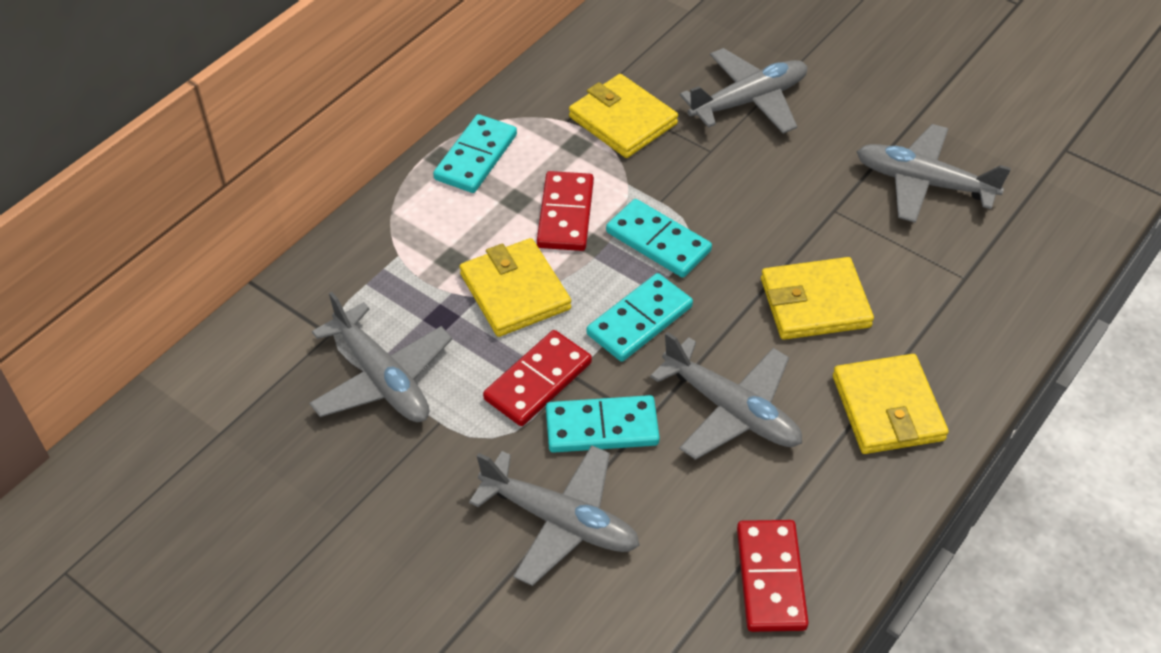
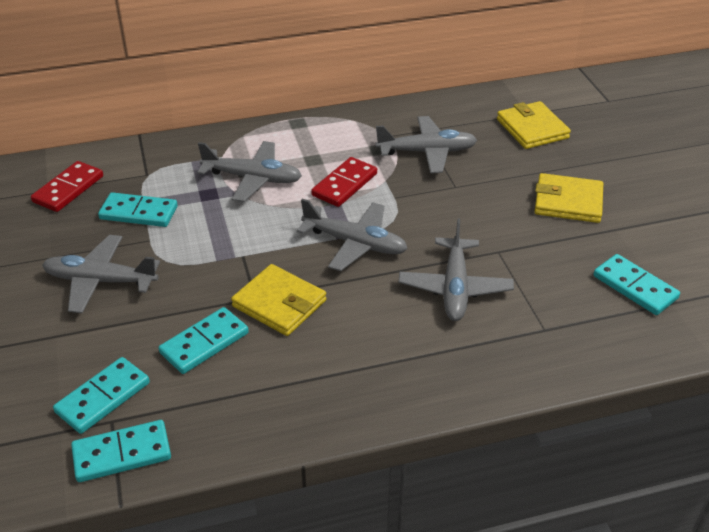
red domino: [483,330,592,426] [537,171,594,251] [737,520,809,632] = 3 -> [31,161,103,212] [311,157,377,207] = 2
turquoise domino: [433,114,517,193] [546,395,660,453] [587,273,693,362] [606,199,712,278] = 4 -> [53,357,150,434] [71,420,171,482] [98,192,177,227] [158,307,249,374] [593,254,680,315] = 5
yellow wallet: [460,238,571,337] [569,74,678,158] [761,257,874,340] [833,354,949,454] = 4 -> [231,264,327,336] [497,101,571,149] [534,173,603,223] = 3

